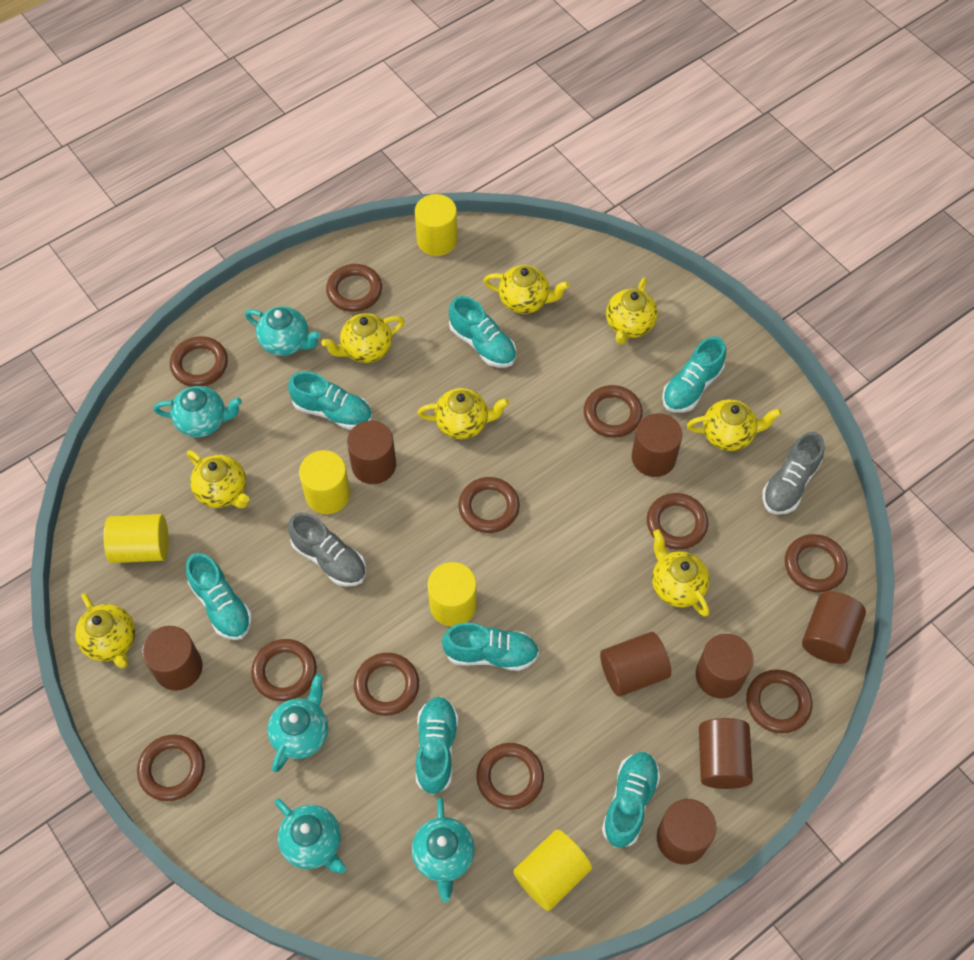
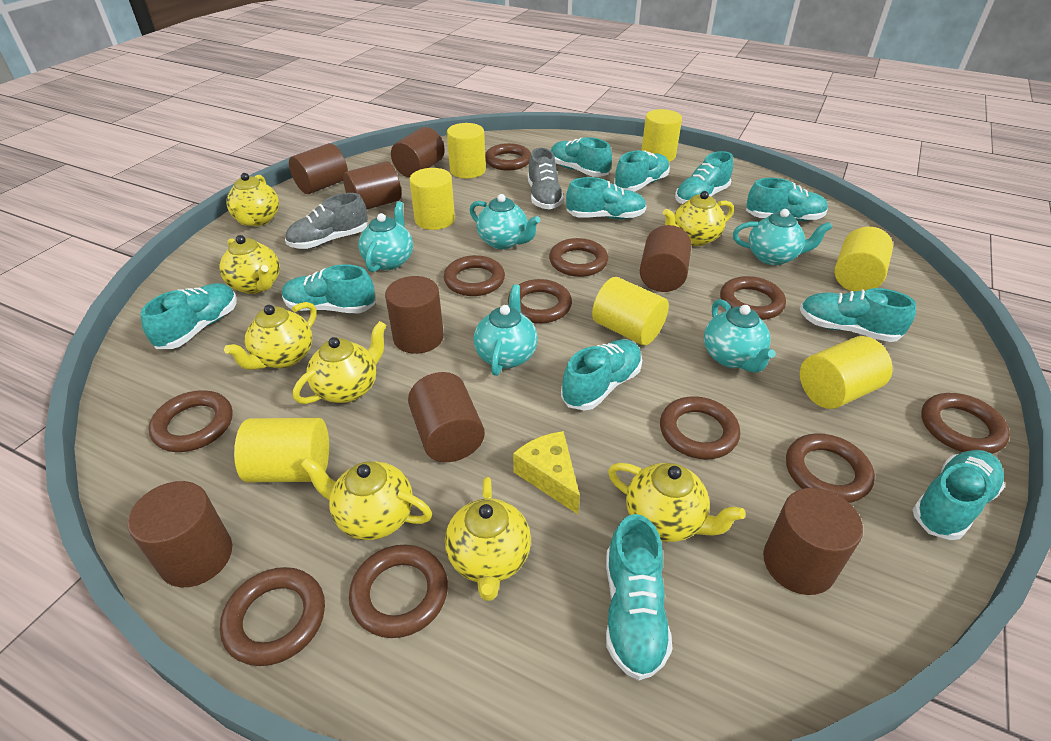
turquoise shoe: [186,553,252,640] [288,371,372,430] [415,697,459,795] [442,623,539,671] [449,296,516,368] [602,752,660,848] [662,337,726,413] = 7 -> [140,283,237,349] [282,264,375,314] [551,137,612,177] [561,339,642,410] [566,177,647,219] [606,514,673,680] [614,150,670,191] [675,151,733,204] [746,178,828,221] [800,288,916,342] [912,450,1005,540] = 11
yellow cheese: none = 0 -> [513,431,580,514] = 1
yellow cylinder: [104,514,169,563] [299,450,350,514] [415,194,458,256] [428,562,477,627] [513,829,592,911] = 5 -> [234,418,329,482] [409,168,455,230] [447,123,486,178] [592,277,669,346] [641,109,682,162] [800,336,893,409] [834,227,893,291] = 7

